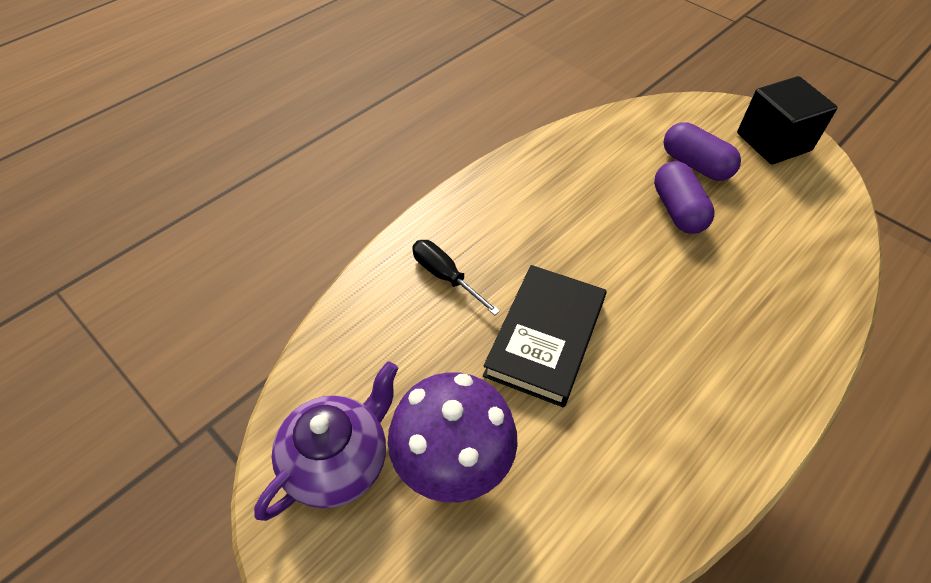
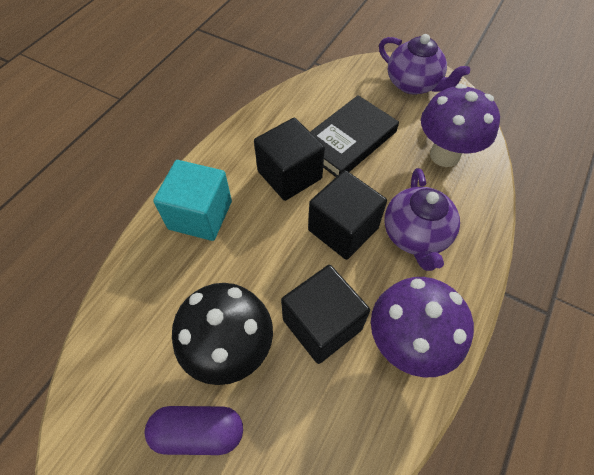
black cube: [737,76,837,164] = 1 -> [254,118,325,201] [281,265,370,364] [308,170,387,260] = 3
black mushroom: none = 0 -> [172,283,273,385] = 1
black screwdriver: [412,240,500,315] = 1 -> none = 0
purple capsule: [654,161,715,234] [664,122,741,181] = 2 -> [145,406,243,455] = 1
purple mushroom: [388,372,518,502] = 1 -> [371,277,474,377] [421,84,500,167] = 2
purple teapot: [254,361,399,521] = 1 -> [379,34,470,95] [384,168,460,271] = 2
turquoise cube: none = 0 -> [153,160,232,241] = 1

